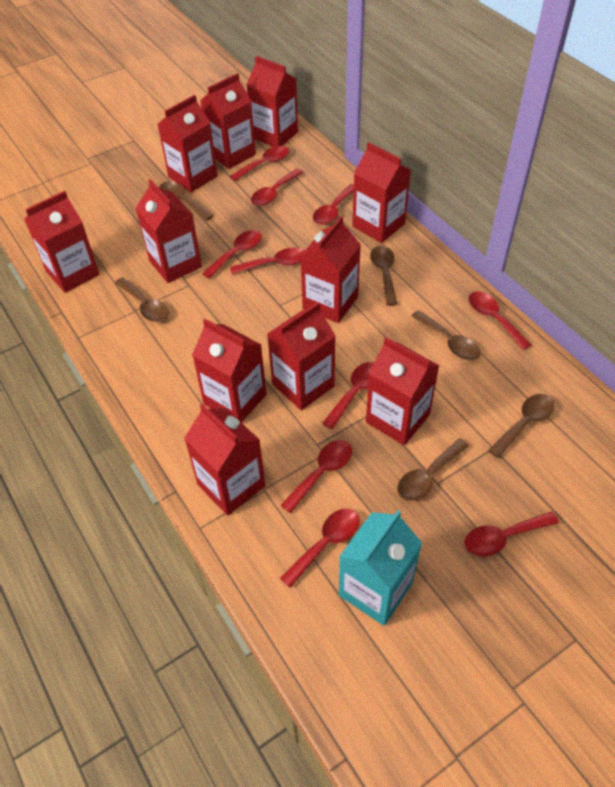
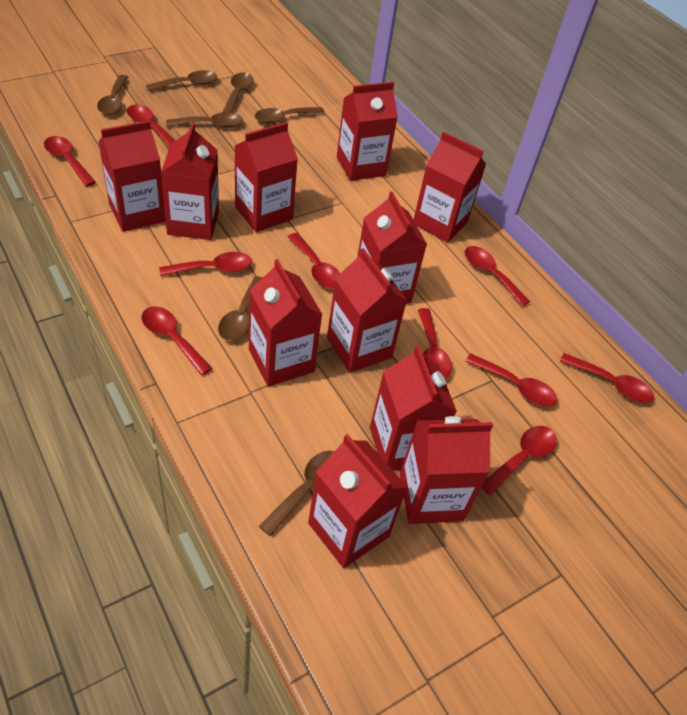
brown spoon: [115,277,169,322] [159,181,214,221] [370,246,398,306] [397,438,469,501] [411,310,480,360] [488,394,554,458] = 6 -> [97,75,128,115] [146,70,217,91] [166,112,243,128] [218,276,263,341] [222,72,254,113] [254,107,325,123] [259,451,334,536] = 7
turquoise carton: [339,510,422,626] = 1 -> none = 0

